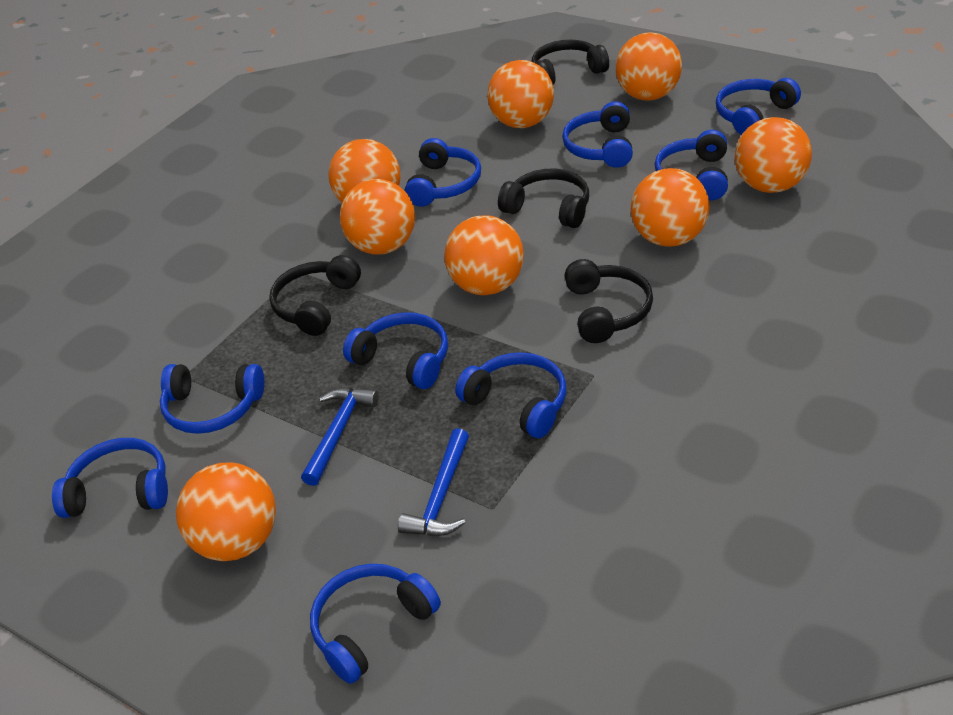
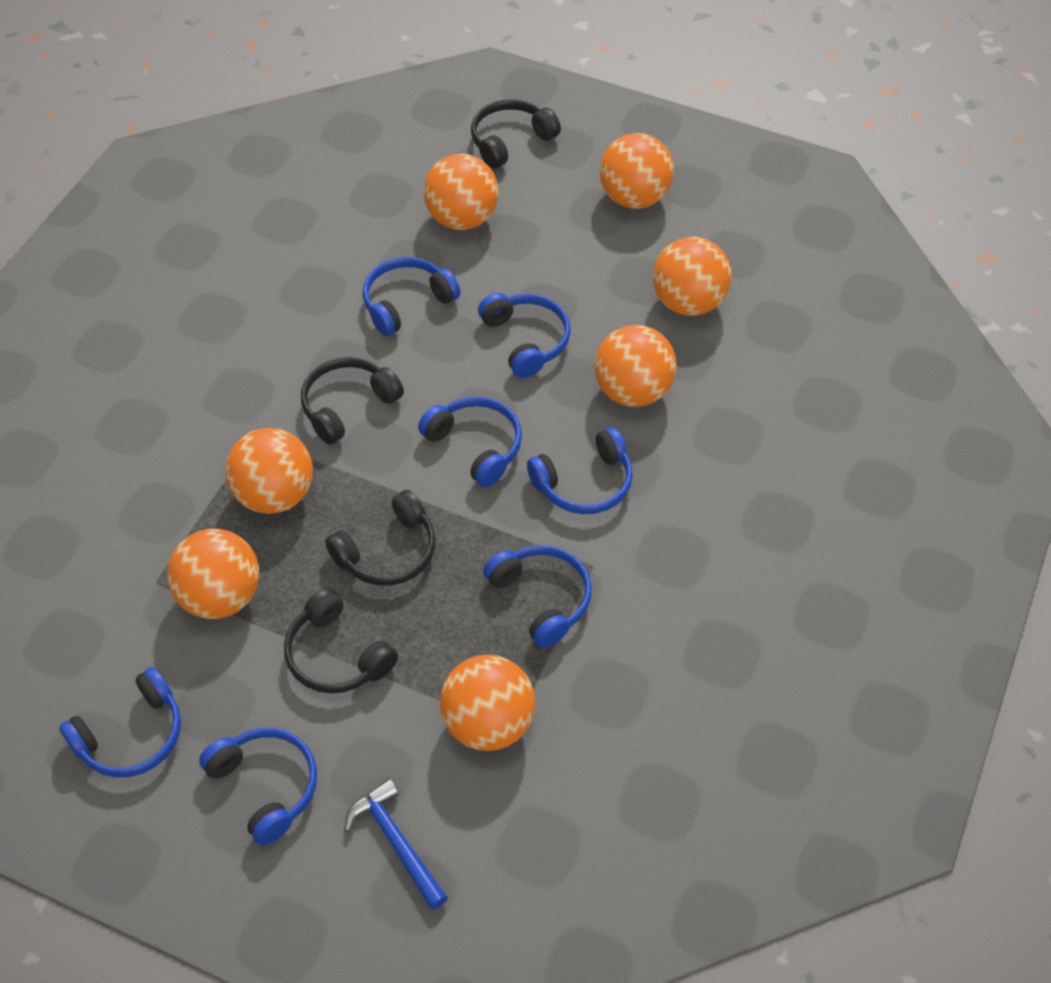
blue hammer: [301,387,379,486] [398,428,469,536] = 2 -> [345,778,448,910] = 1
blue headphones: [52,438,168,518] [160,364,265,434] [310,564,441,684] [343,312,448,389] [405,138,481,207] [455,352,566,438] [562,101,633,168] [654,130,728,200] [716,78,801,135] = 9 -> [59,667,181,778] [199,728,317,845] [362,257,460,336] [418,396,522,487] [478,293,571,378] [483,545,592,648] [527,427,633,514] = 7
orange ball: [176,462,276,561] [328,139,400,203] [340,179,415,254] [444,215,524,295] [487,60,554,128] [616,32,682,100] [631,168,710,247] [735,117,812,193] = 8 -> [167,529,259,619] [226,428,313,514] [424,154,499,230] [440,655,535,751] [594,325,677,407] [600,133,674,209] [653,237,732,316] = 7

